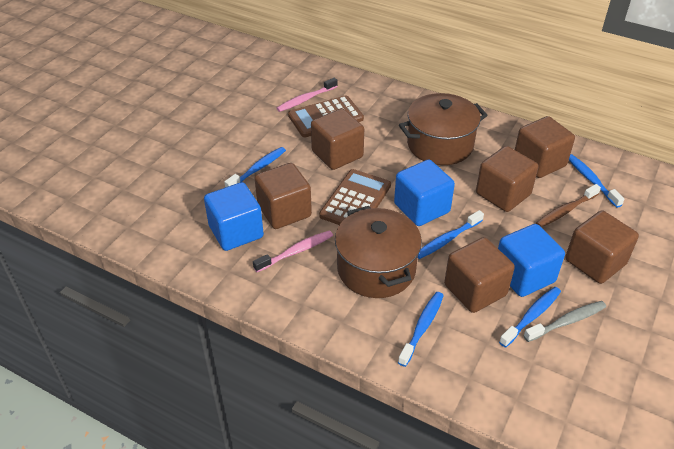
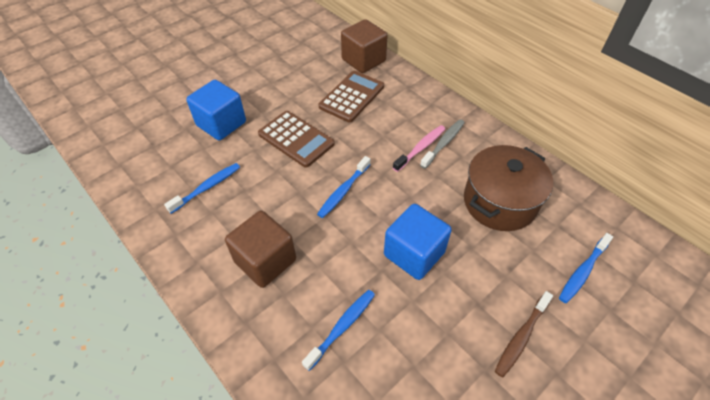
blue cube: [204,182,264,251] [394,160,455,226] [498,224,565,297] = 3 -> [186,80,246,140] [384,204,452,280] = 2
blue toothbrush: [224,147,286,187] [398,292,444,367] [418,210,484,259] [499,287,561,348] [569,154,624,208] = 5 -> [164,163,240,214] [302,290,375,371] [317,156,371,218] [559,233,613,303] = 4
brown cube: [255,163,312,229] [311,109,364,170] [444,237,515,313] [476,146,539,212] [515,116,575,178] [566,210,639,284] = 6 -> [225,211,296,288] [341,19,388,73] = 2
brown pot: [335,206,422,298] [399,93,488,165] = 2 -> [464,145,553,231] = 1
pink toothbrush: [253,230,333,272] [277,78,338,112] = 2 -> [393,125,445,172] = 1

